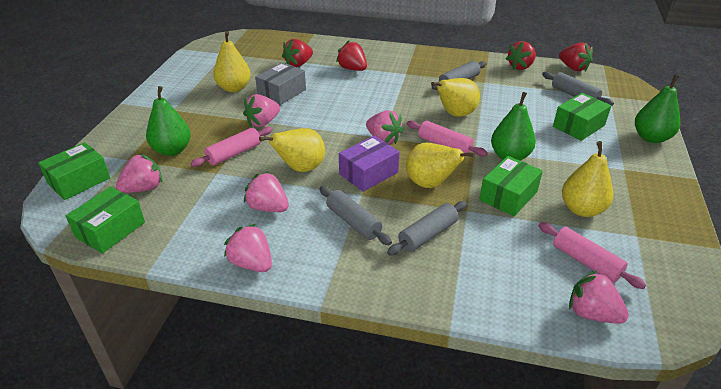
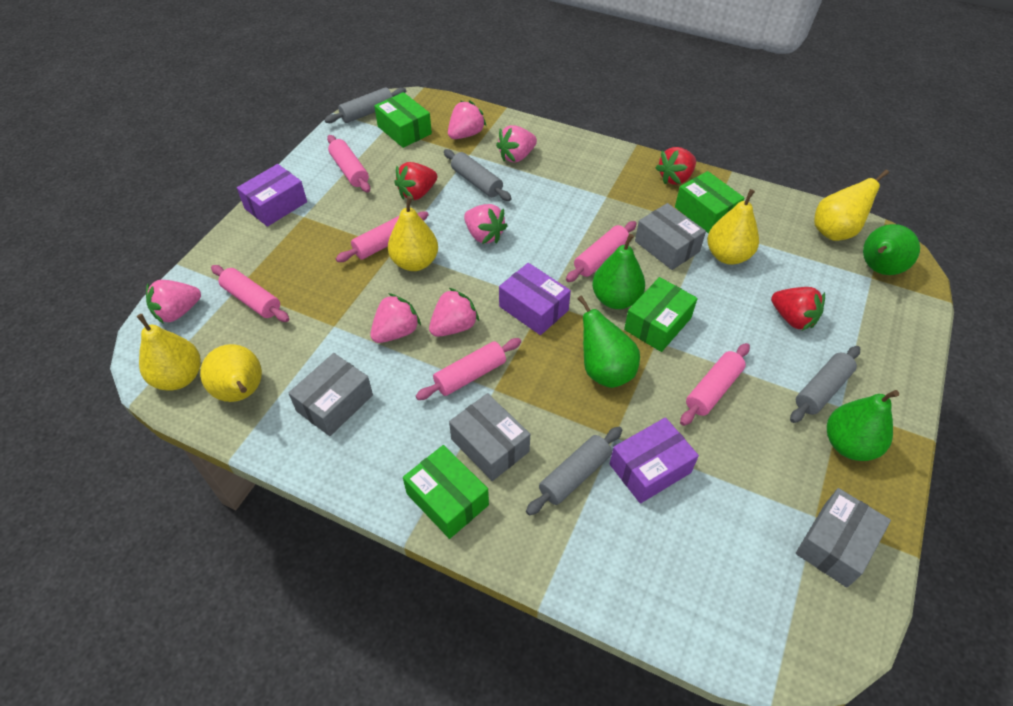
green pear: [146,86,191,156] [491,92,536,161] [635,75,680,143] = 3 -> [577,295,640,388] [592,234,645,309] [827,390,899,461] [863,224,920,275] = 4
grey box: [255,62,306,105] = 1 -> [288,353,373,436] [449,393,530,481] [635,203,706,270] [796,488,891,588] = 4
pink rolling pin: [190,127,272,167] [407,121,488,156] [538,222,646,289] = 3 -> [211,265,289,322] [327,135,370,193] [336,211,429,262] [416,338,521,400] [566,221,637,282] [680,343,750,426] = 6
purple box: [339,136,399,192] = 1 -> [237,164,307,227] [499,263,571,335] [610,417,699,504] = 3
red strawberry: [282,39,313,67] [336,41,367,71] [506,41,536,70] [559,42,593,71] = 4 -> [394,162,437,200] [656,147,696,185] [771,287,825,331] = 3

